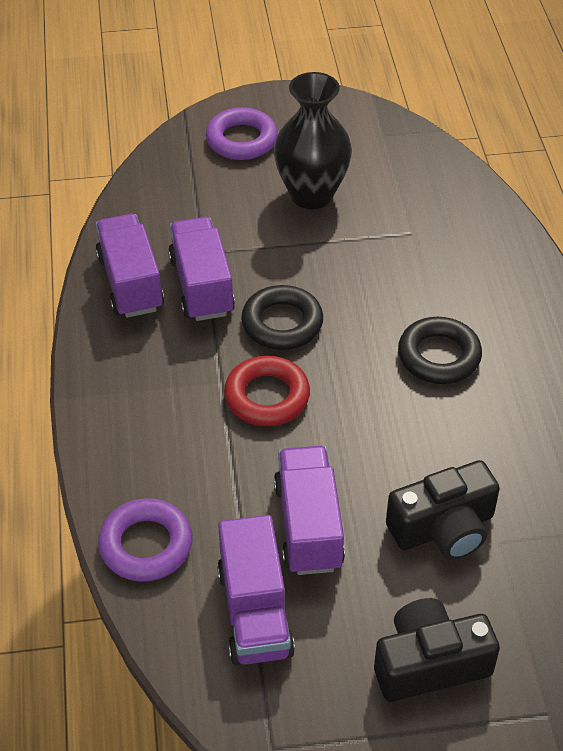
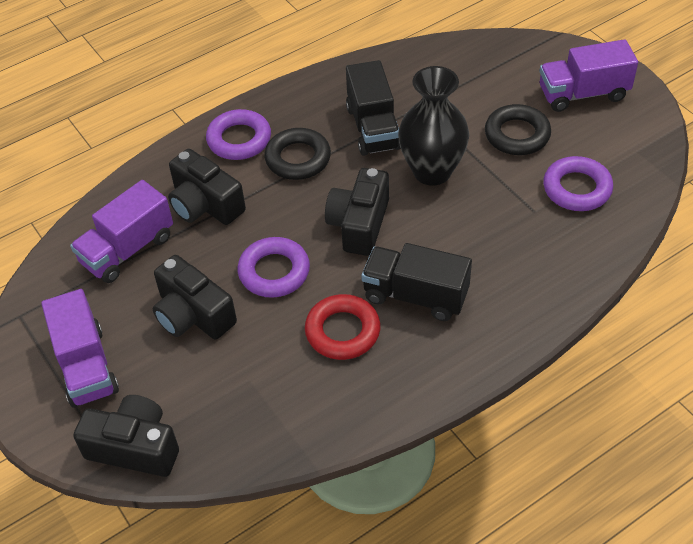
black camera: [374,598,500,702] [386,460,500,560] = 2 -> [73,395,179,477] [153,255,237,339] [168,149,246,225] [325,168,389,256] = 4
black truck: none = 0 -> [346,60,401,156] [361,243,472,321] = 2
purple ring: [98,498,193,581] [206,107,278,160] = 2 -> [206,109,271,160] [237,237,310,298] [543,156,613,211] = 3
purple truck: [95,214,164,318] [168,217,235,321] [217,515,295,665] [274,446,345,575] = 4 -> [41,289,119,408] [70,180,173,283] [539,39,638,112] = 3

